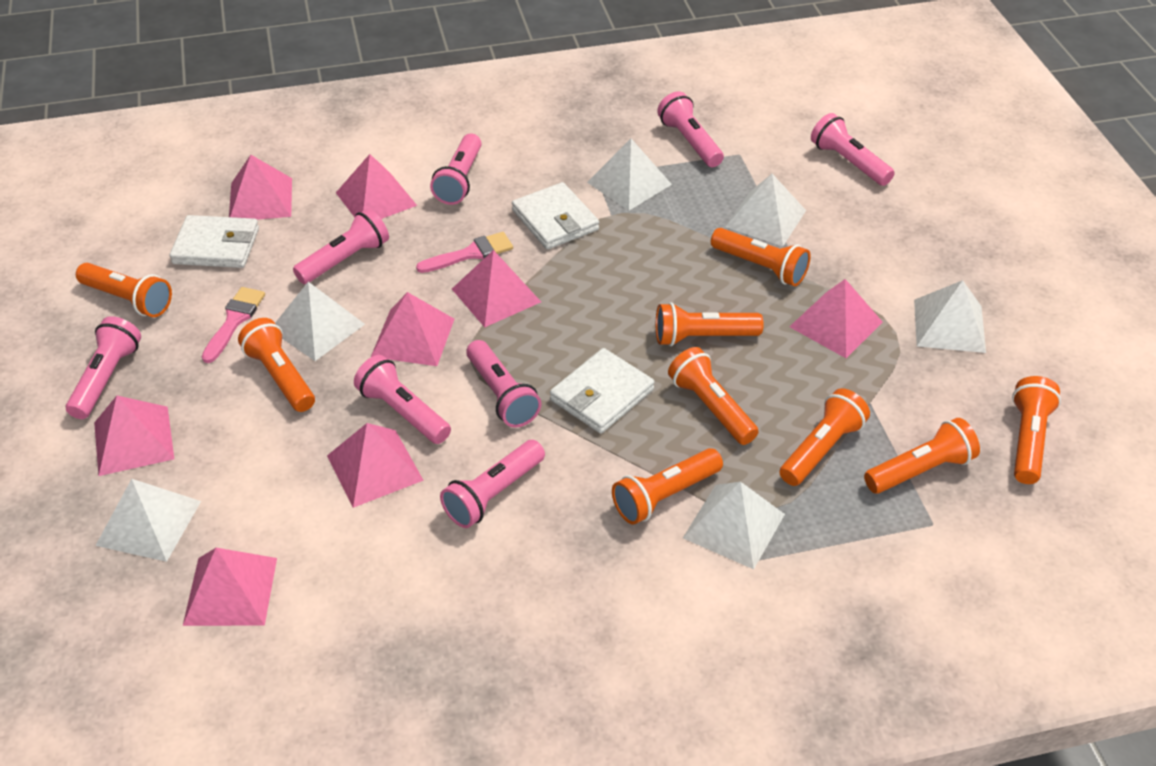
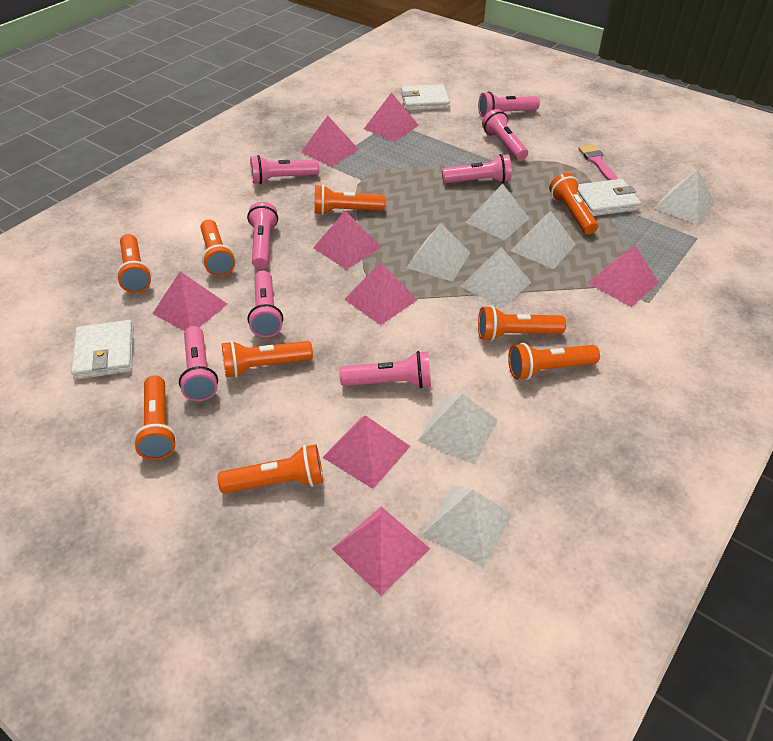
pink brush: [202,287,265,363] [416,232,513,273] = 2 -> [578,144,618,180] = 1
white pyramid: [95,479,201,562] [275,282,365,361] [587,139,672,211] [683,482,785,569] [725,174,806,246] [914,280,986,353] = 6 -> [407,223,470,282] [418,394,498,464] [422,485,513,567] [461,247,531,308] [465,184,530,240] [510,210,576,269] [654,169,715,225] = 7

